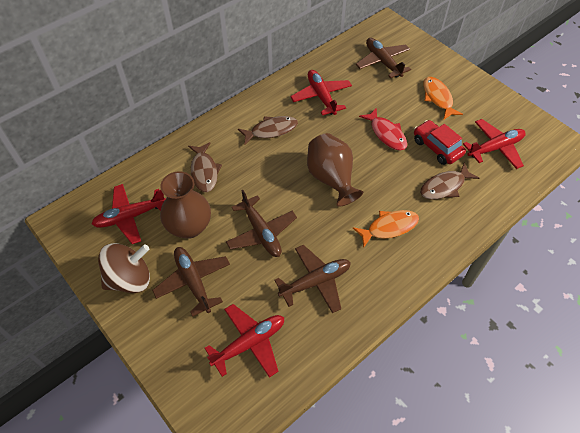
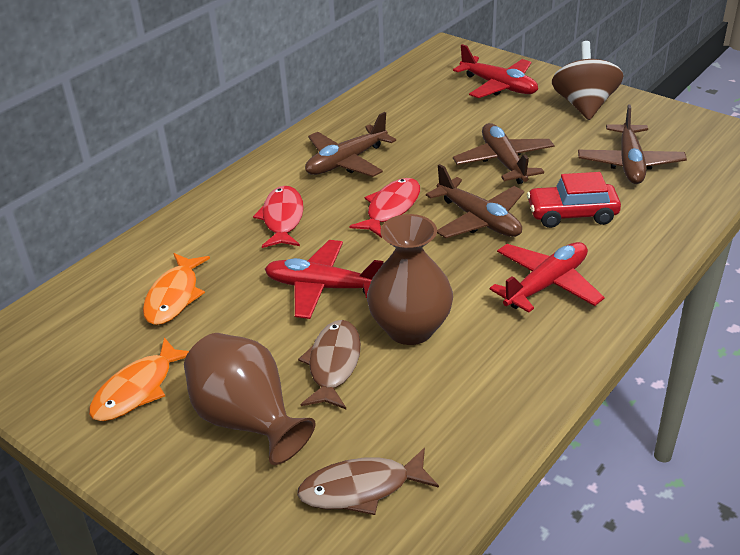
brown fish: [188,142,222,192] [238,116,298,145] [420,162,479,200] = 3 -> [297,448,439,515] [298,320,361,409] = 2
red fish: [359,108,407,151] = 1 -> [253,186,304,248] [349,178,420,238] = 2
red plane: [92,184,166,244] [205,304,284,378] [291,70,352,115] [463,119,526,169] = 4 -> [265,240,384,319] [453,44,538,98] [490,242,605,313] = 3

